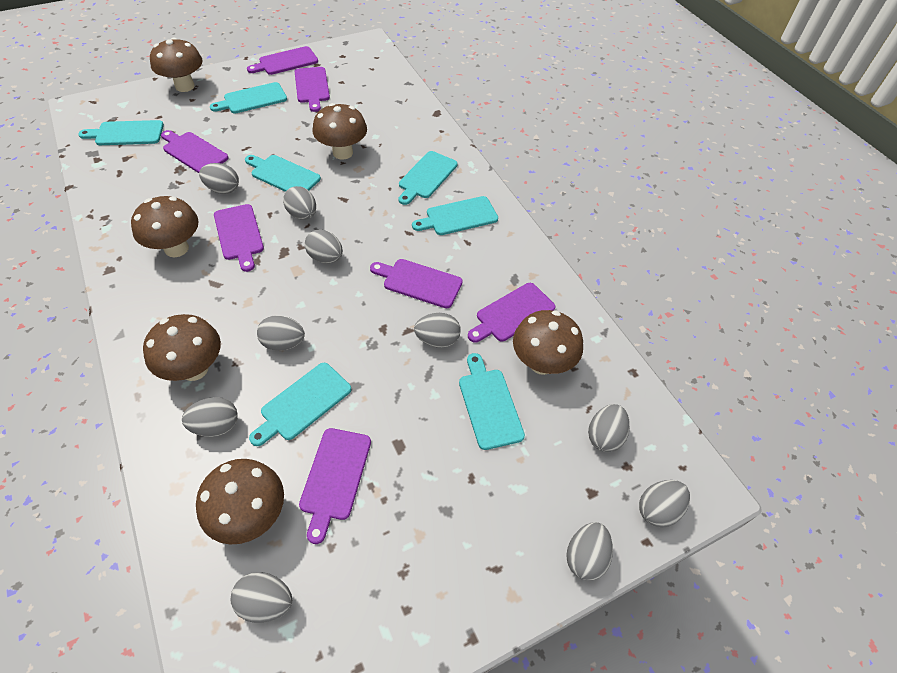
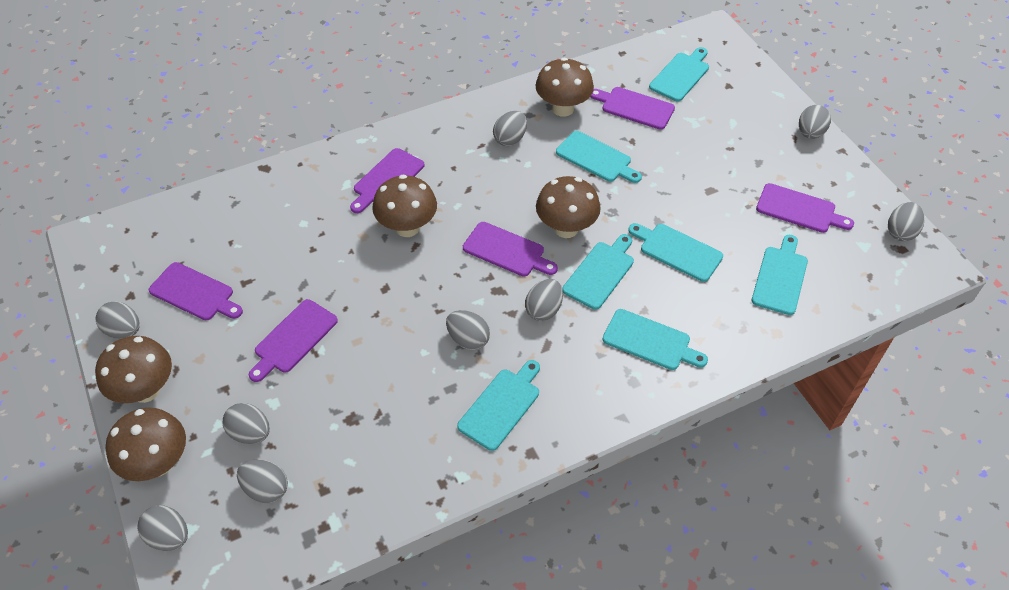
brown mushroom: [131,196,199,257] [143,314,221,381] [150,37,202,92] [196,459,284,545] [313,103,367,159] [513,310,583,375] = 6 -> [95,336,172,403] [106,408,186,481] [372,175,437,237] [536,58,594,117] [536,176,601,238] = 5
grey egg: [182,397,238,437] [199,163,239,194] [230,572,292,623] [257,315,305,351] [283,186,316,220] [305,229,343,263] [414,313,461,347] [566,522,613,581] [588,404,630,452] [639,480,690,528] = 10 -> [96,301,140,339] [137,505,188,551] [223,403,270,444] [237,460,288,503] [446,310,490,350] [493,111,527,146] [525,279,563,321] [799,105,831,139] [888,202,924,241] = 9
purple cutting board: [161,130,228,173] [214,204,264,272] [247,46,318,75] [294,67,330,112] [299,428,371,544] [370,259,463,308] [468,283,556,343] = 7 -> [149,262,243,320] [249,299,338,382] [350,148,424,213] [463,222,558,277] [590,87,675,130] [756,183,854,233] = 6

